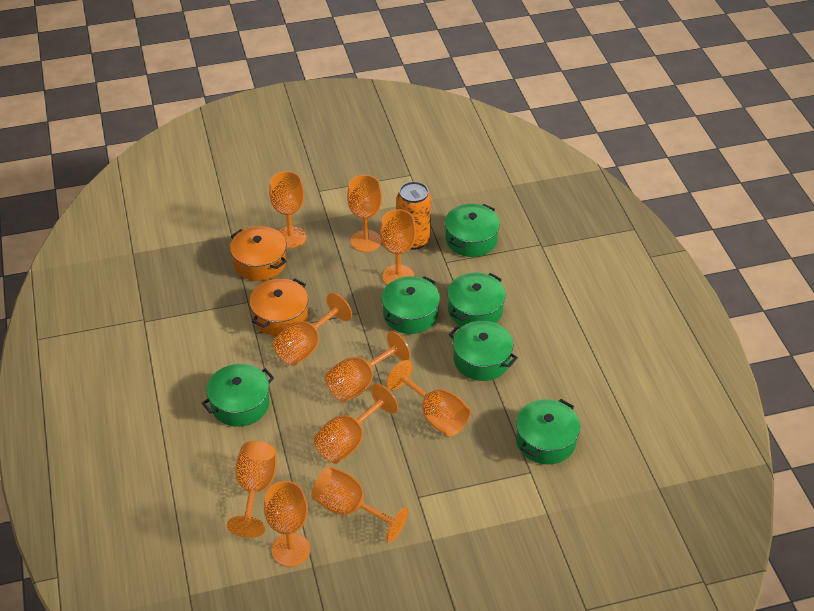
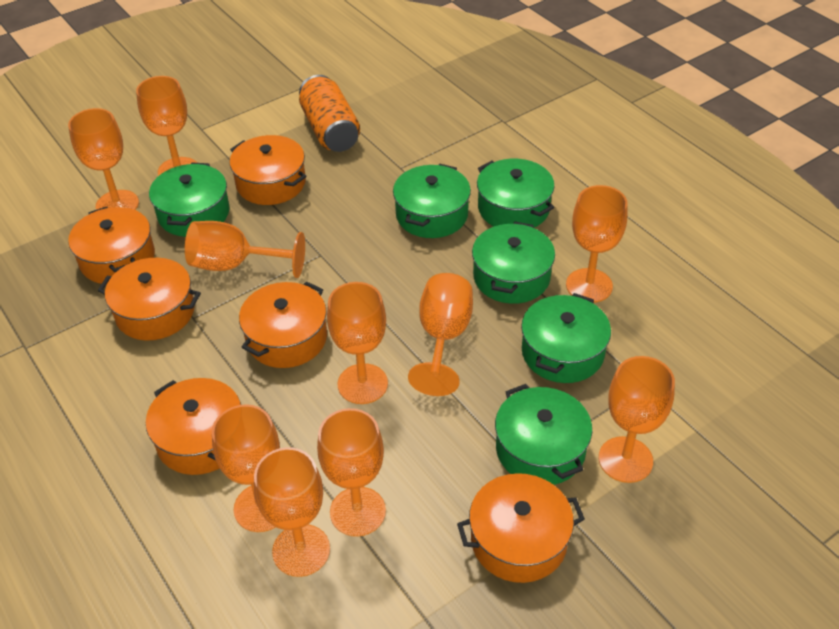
orange pot: [230,226,287,281] [249,278,308,336] = 2 -> [68,207,155,284] [98,258,201,341] [146,378,241,475] [230,135,307,205] [239,281,327,368] [457,473,585,583] = 6

